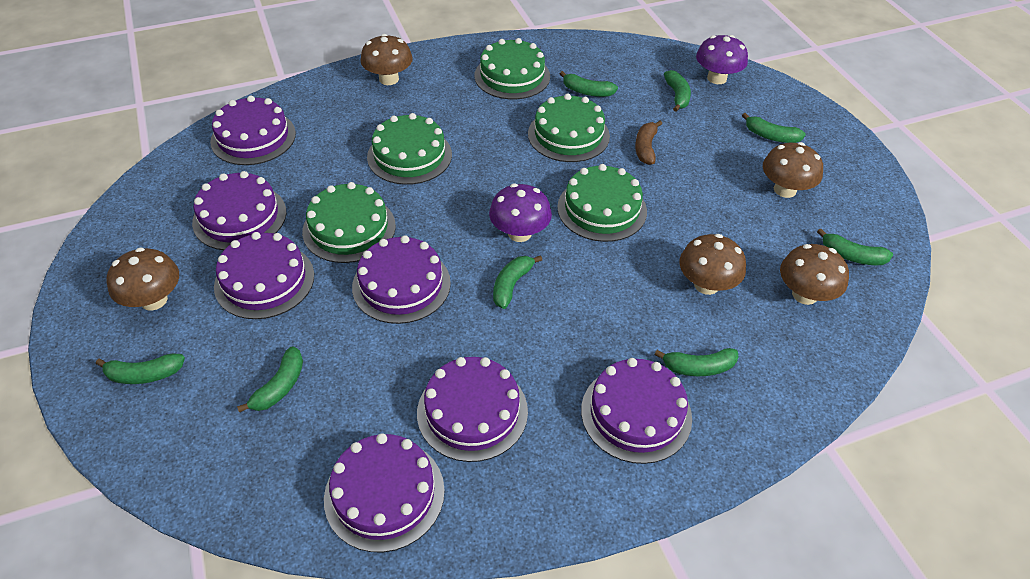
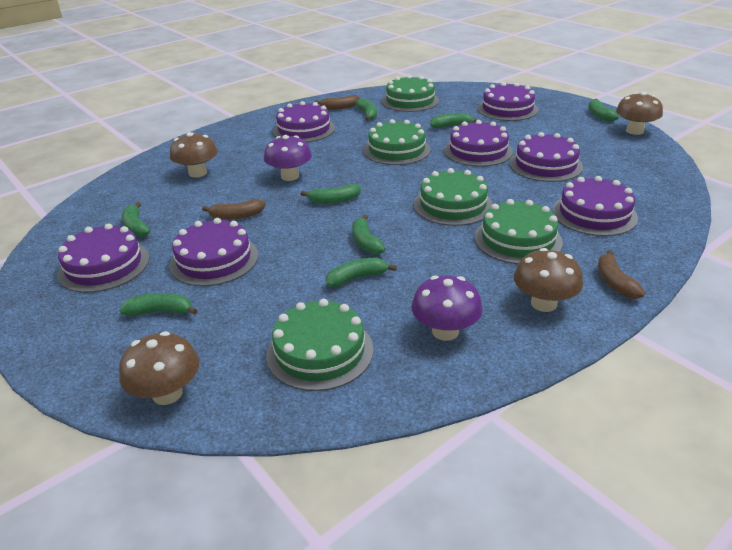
brown banana: [635,121,662,165] = 1 -> [202,199,265,220] [315,95,360,110] [598,250,645,299] = 3
brown mushroom: [106,247,179,311] [360,34,413,85] [680,234,746,295] [763,142,823,198] [780,244,849,305] = 5 -> [119,331,199,405] [170,132,218,178] [514,248,583,312] [616,92,663,135] = 4

